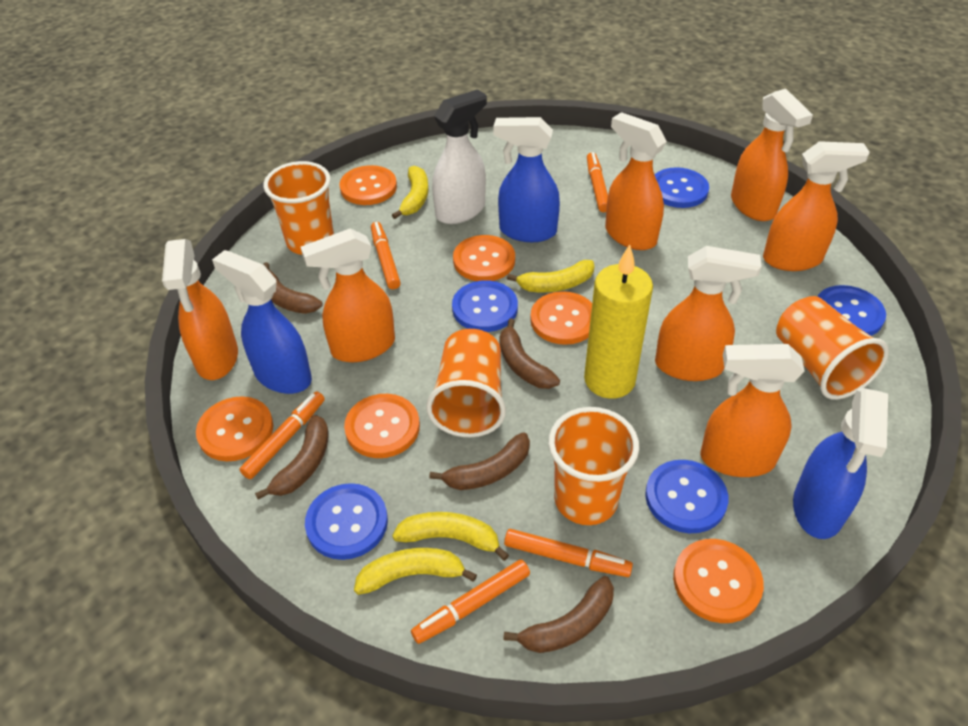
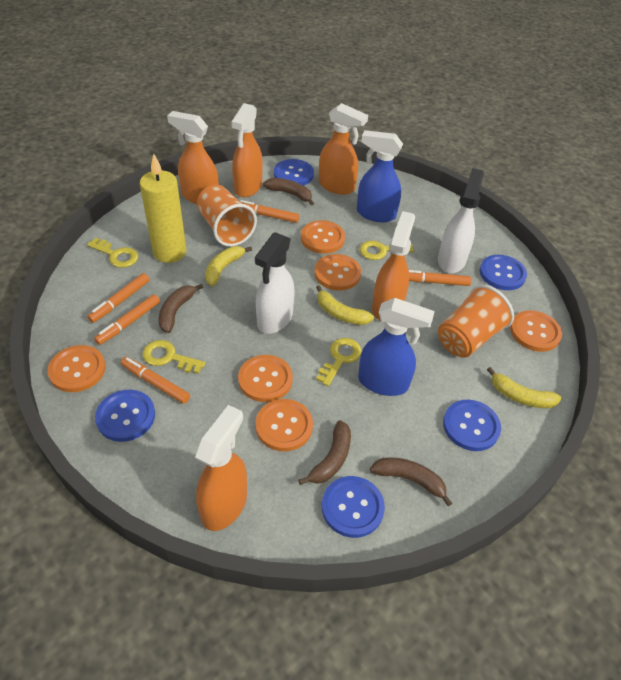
blue spray bottle: [212,250,312,394] [493,117,560,242] [793,387,888,539] = 3 -> [357,130,403,222] [358,298,435,396] = 2
brown banana: [255,415,329,499] [263,262,323,314] [429,432,530,490] [500,319,560,389] [503,576,614,653] = 5 -> [159,284,203,333] [263,178,314,206] [298,420,351,485] [370,457,452,506] = 4
orange cup: [264,161,334,255] [426,329,506,437] [548,407,639,525] [776,296,889,400] = 4 -> [197,184,257,247] [438,285,514,358] = 2
orange spray bottle: [162,239,238,380] [301,228,395,362] [605,112,667,250] [655,246,762,381] [700,344,805,477] [731,89,813,221] [763,141,870,271] = 7 -> [167,111,219,204] [195,405,247,531] [231,103,263,197] [319,103,368,195] [372,211,415,321] = 5
white spray bottle: [432,89,487,224] = 1 -> [255,232,295,334] [438,168,484,273] = 2
yellow banana: [354,548,477,595] [392,166,428,219] [392,512,509,561] [507,260,594,292] = 4 -> [205,246,252,286] [316,285,374,325] [487,367,562,408] = 3
yellow key: none = 0 -> [87,238,138,268] [142,340,206,374] [316,338,362,386] [360,241,414,260] = 4

